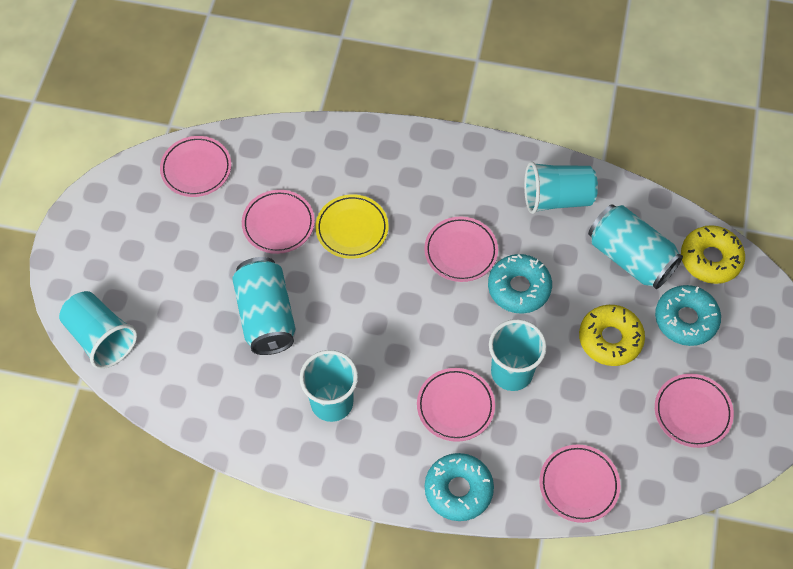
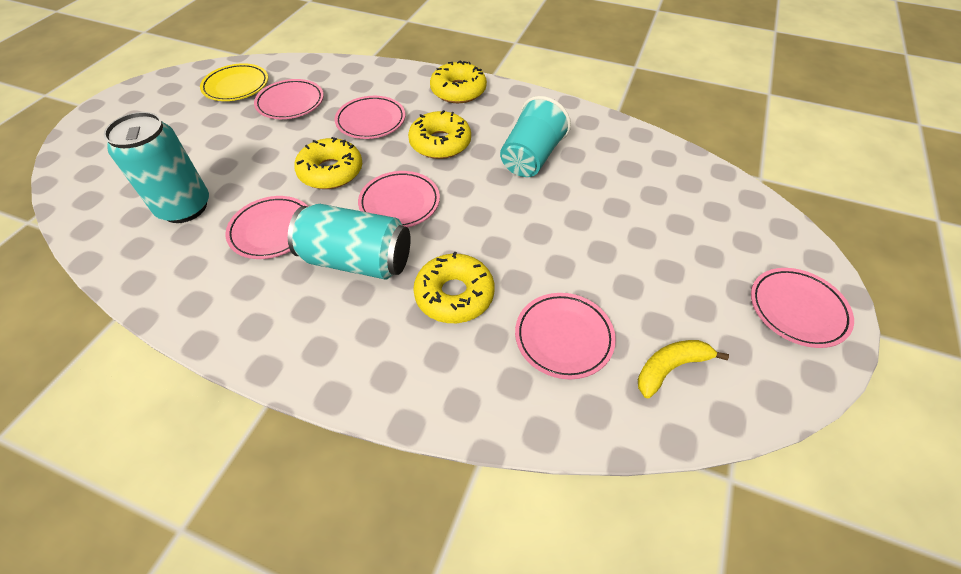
turquoise cup: [59,291,137,369] [300,350,358,422] [489,319,547,391] [524,161,598,214] = 4 -> [500,96,571,177] = 1
turquoise donut: [425,453,494,521] [488,254,552,314] [655,285,721,346] = 3 -> none = 0
yellow banana: none = 0 -> [638,340,729,398] = 1
yellow donut: [579,305,645,366] [681,225,745,284] = 2 -> [294,137,363,189] [408,110,471,159] [413,252,494,323] [430,60,487,103] = 4

